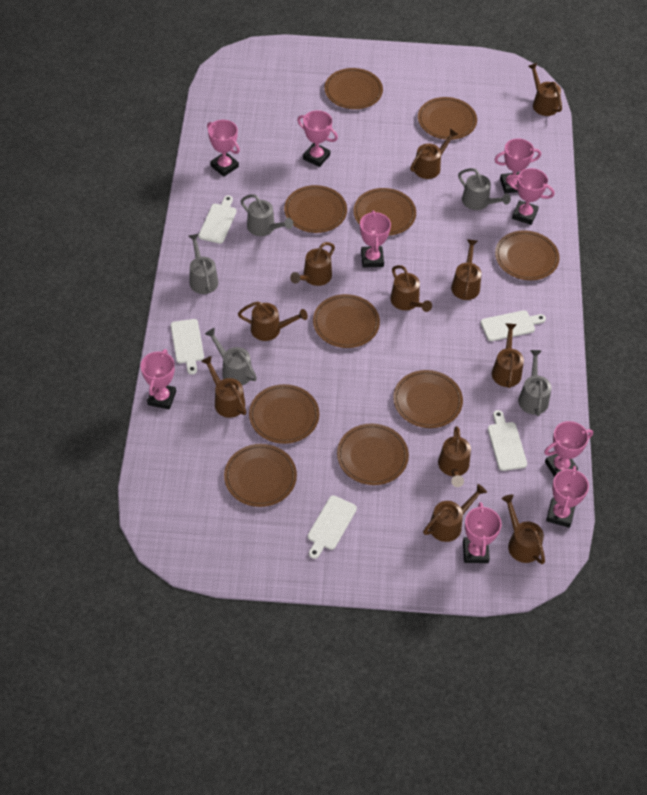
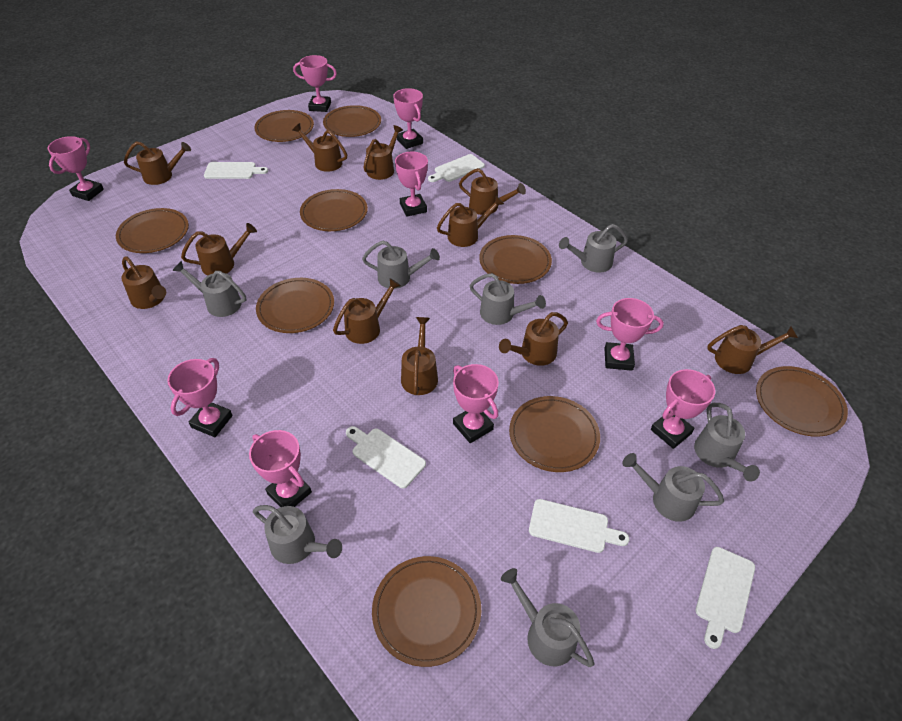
brown plate: [224,444,297,507] [249,384,319,444] [284,185,347,233] [313,294,380,348] [324,68,383,109] [337,424,409,485] [353,188,416,236] [393,370,463,428] [418,97,477,140] [495,230,560,280] = 10 -> [116,208,189,253] [254,110,314,142] [256,278,334,333] [300,189,368,231] [323,105,381,137] [372,556,481,667] [479,235,552,284] [509,396,600,472] [756,366,848,437] = 9
grey watering can: [189,234,218,294] [205,328,257,385] [241,194,293,236] [458,168,511,210] [518,350,551,416] = 5 -> [172,261,246,317] [253,505,342,564] [362,241,440,289] [469,273,546,325] [501,568,594,667] [559,224,628,273] [622,453,724,522] [694,403,760,481] = 8

